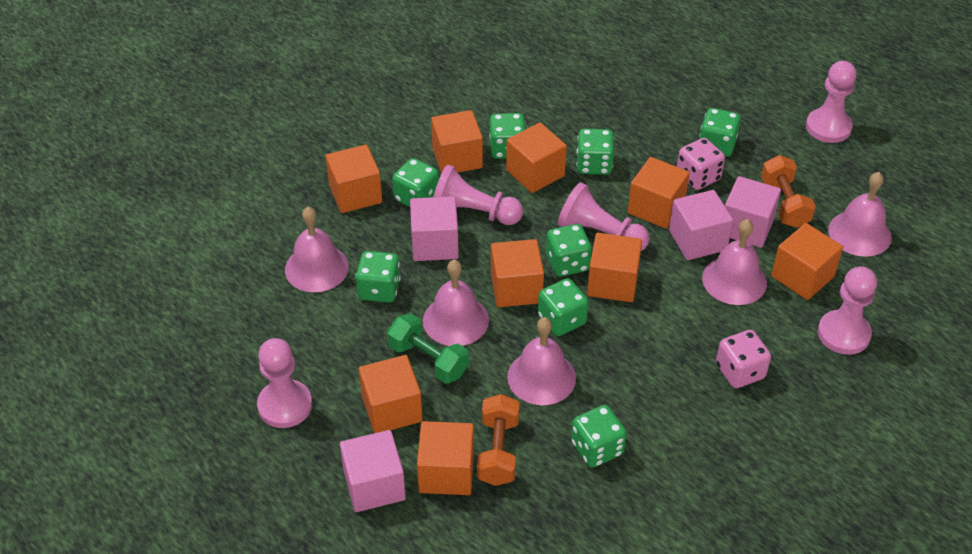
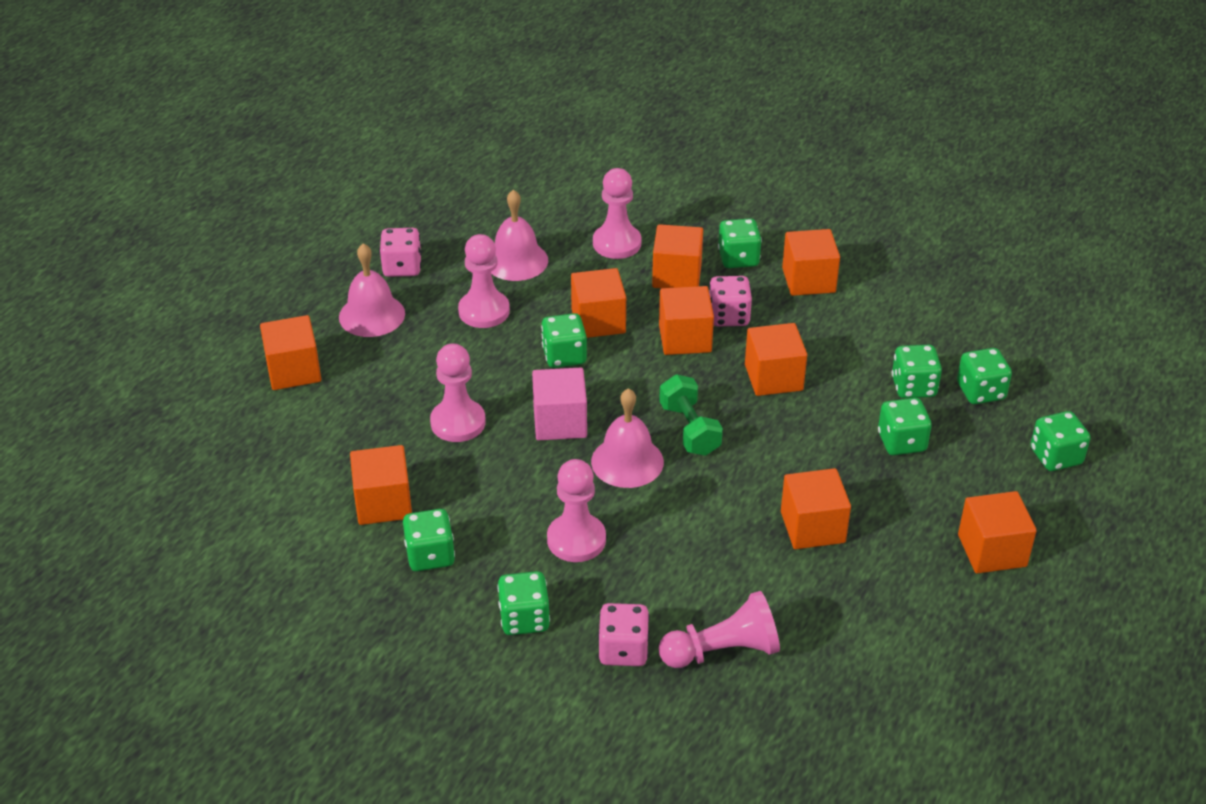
orange dumbbell: [477,394,519,486] [761,155,816,228] = 2 -> none = 0
pink bell: [285,207,349,292] [423,259,489,346] [507,317,576,405] [702,219,767,305] [828,172,892,257] = 5 -> [339,243,405,337] [491,190,548,281] [591,388,664,488] = 3
pink cube: [340,430,406,512] [410,196,459,261] [669,190,733,260] [725,176,781,248] = 4 -> [532,367,587,440] = 1
pink dice: [677,138,725,190] [716,330,771,388] = 2 -> [380,228,422,277] [598,603,650,666] [709,276,752,327] = 3

